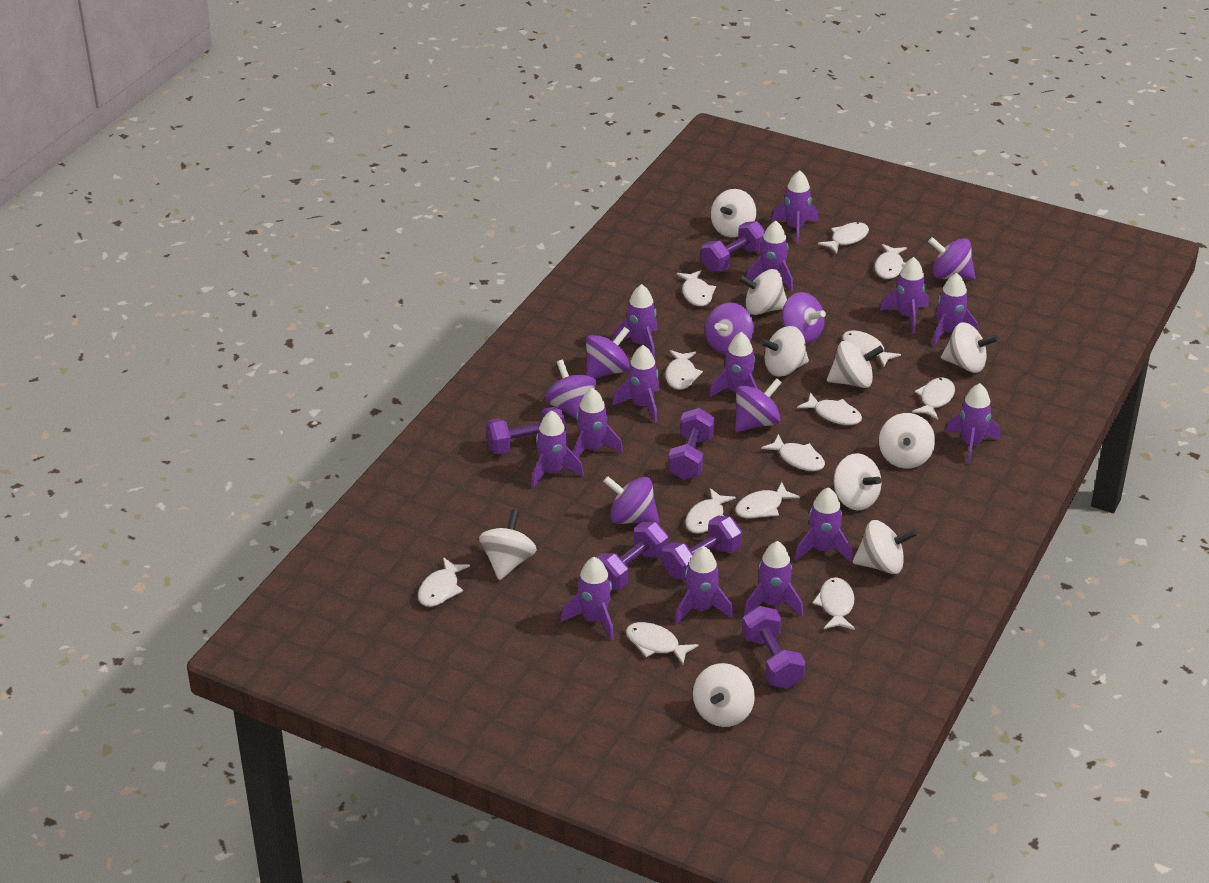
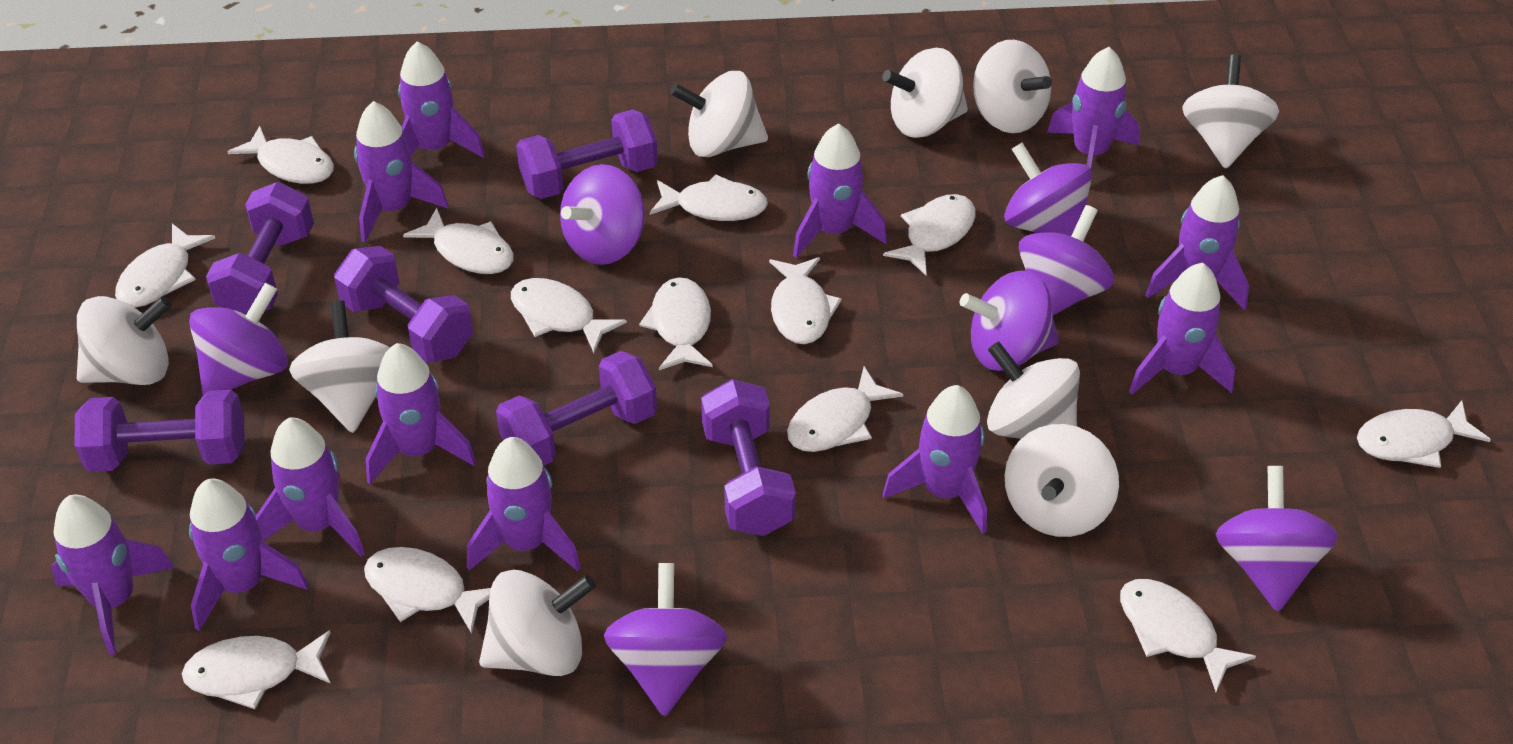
purple rocket: [531,411,584,488] [561,557,614,640] [573,388,623,458] [612,284,658,359] [612,345,659,423] [675,546,733,625] [709,332,758,397] [744,541,803,616] [746,221,793,292] [771,170,819,244] [795,487,852,562] [880,257,929,334] [932,273,978,346] [946,383,1000,464] = 14 -> [51,495,174,655] [189,479,309,631] [256,418,365,557] [354,101,448,243] [366,343,477,484] [398,41,485,158] [467,437,581,571] [793,123,887,258] [883,385,987,534] [1047,47,1140,168] [1129,263,1235,395] [1145,175,1249,310] = 12
white spinning top: [479,509,537,580] [693,663,755,727] [711,189,756,237] [738,269,787,315] [760,326,809,377] [827,341,884,388] [834,453,882,510] [853,520,917,574] [879,413,935,469] [941,322,998,373] = 10 -> [77,296,172,385] [289,300,390,433] [479,570,596,676] [670,71,768,157] [882,48,968,138] [973,40,1052,133] [987,341,1080,439] [1005,424,1119,537] [1182,54,1279,169] = 9

